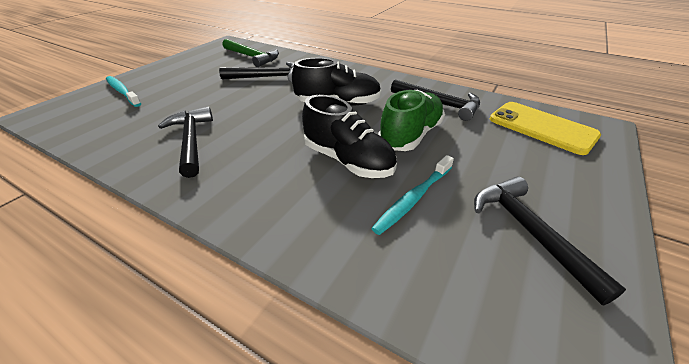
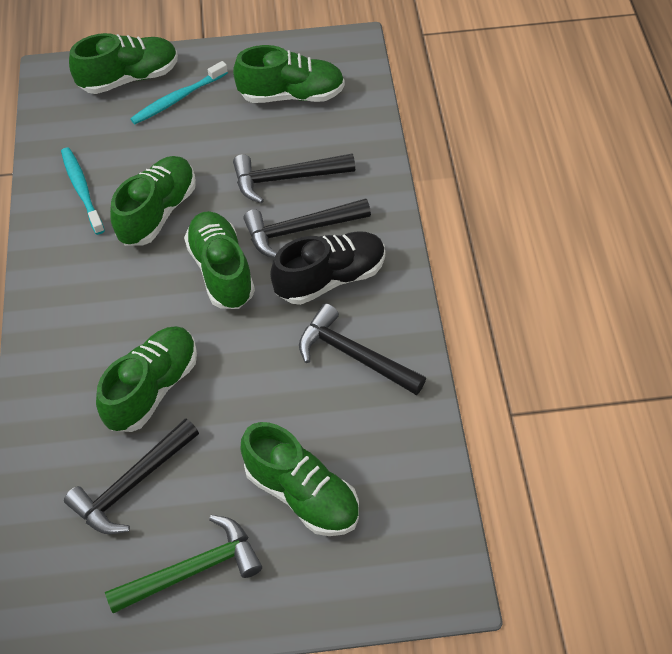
black shoe: [292,58,381,105] [302,95,397,178] = 2 -> [270,231,385,305] = 1
green shoe: [378,90,445,151] = 1 -> [69,33,178,94] [96,326,197,432] [110,156,196,246] [184,211,255,309] [233,45,345,103] [241,422,359,536] = 6
yellow phone: [490,102,601,155] = 1 -> none = 0

